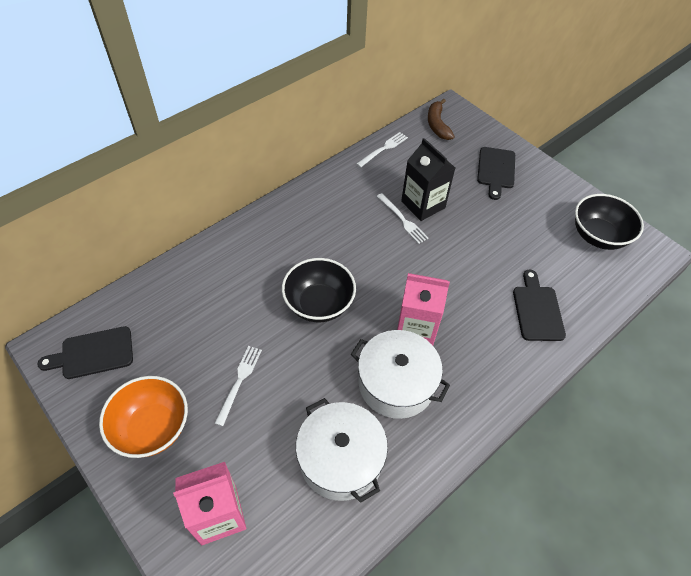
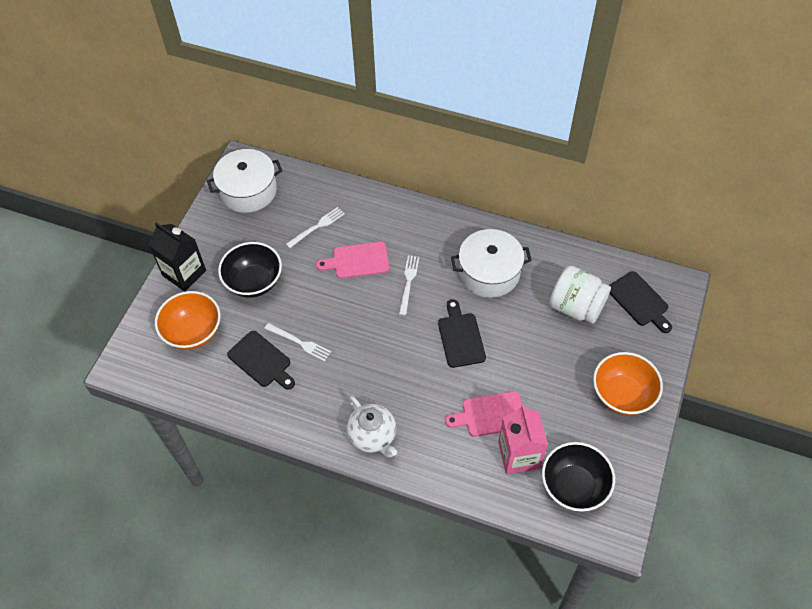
brown banana: [428,98,455,140] = 1 -> none = 0
orange bowl: [99,376,188,458] = 1 -> [155,291,221,350] [593,352,663,415] = 2
pink carton: [173,462,246,545] [397,273,450,345] = 2 -> [498,404,548,474] = 1
pink cutting board: none = 0 -> [316,242,389,279] [445,391,522,437] = 2
white jar: none = 0 -> [550,266,611,324] = 1
white teapot: none = 0 -> [347,396,397,458] = 1

